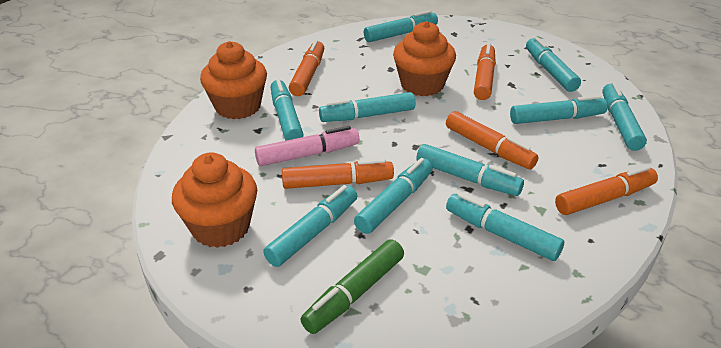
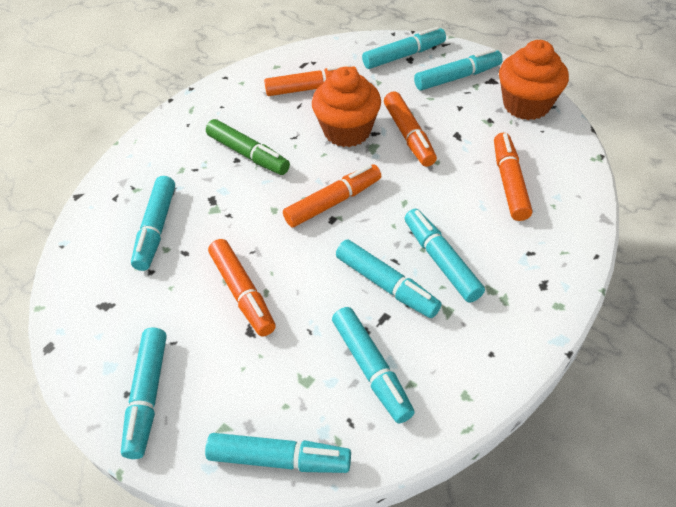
orange cupcake: [172,153,257,248] [200,41,267,119] [393,21,456,96] = 3 -> [312,67,381,147] [499,40,569,120] = 2
pink marker: [255,126,359,166] = 1 -> none = 0
turquoise marker: [263,185,357,267] [271,79,303,141] [319,92,415,122] [354,158,433,234] [364,10,438,42] [416,144,524,196] [446,193,564,261] [510,95,608,124] [526,37,581,92] [603,83,647,151] = 10 -> [121,328,167,459] [131,176,175,271] [205,433,351,473] [332,307,415,423] [336,239,442,318] [362,26,446,69] [405,209,485,303] [414,49,503,90] = 8

